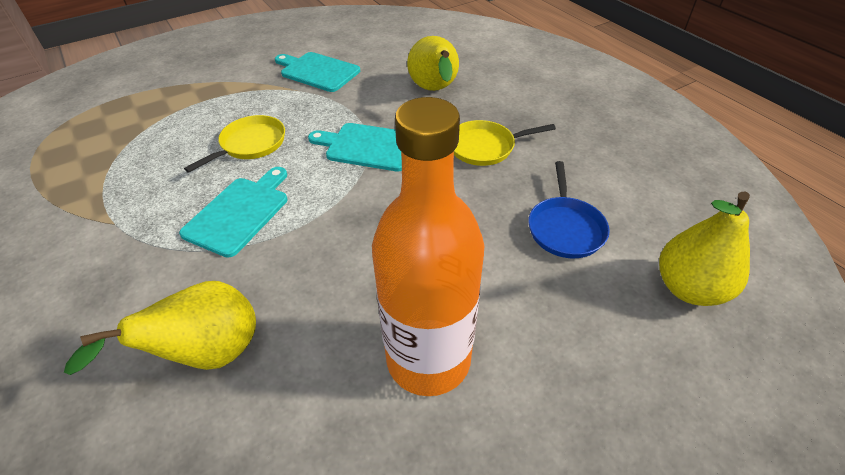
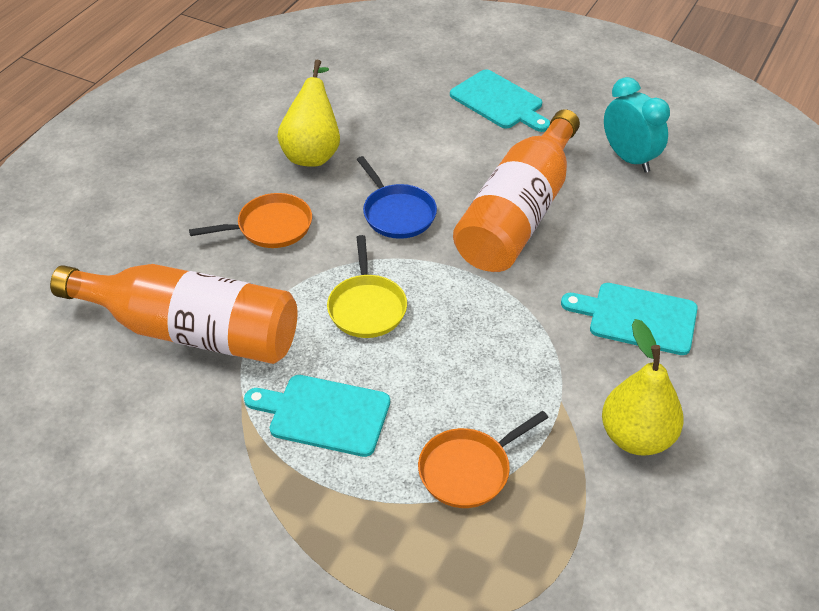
orange bottle: [372,97,484,396] = 1 -> [50,264,297,364] [453,109,580,272] = 2
orange pan: none = 0 -> [189,193,312,248] [418,411,549,508] = 2
turquoise clock: none = 0 -> [604,77,670,173] = 1
yellow pan: [184,115,285,173] [454,120,556,166] = 2 -> [327,235,407,338] = 1
yellow pear: [64,281,256,375] [407,36,459,91] [659,191,750,306] = 3 -> [277,60,340,167] [602,319,684,456] = 2

